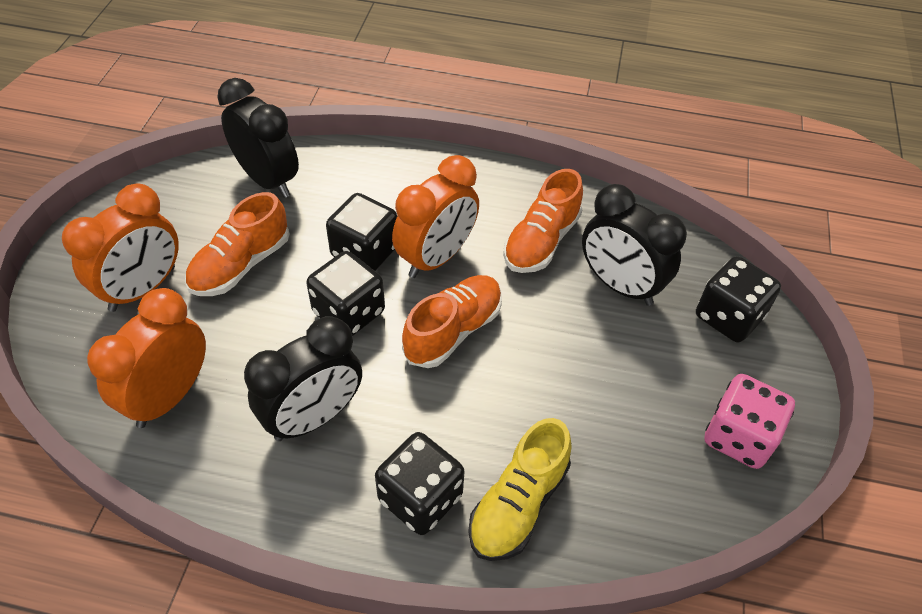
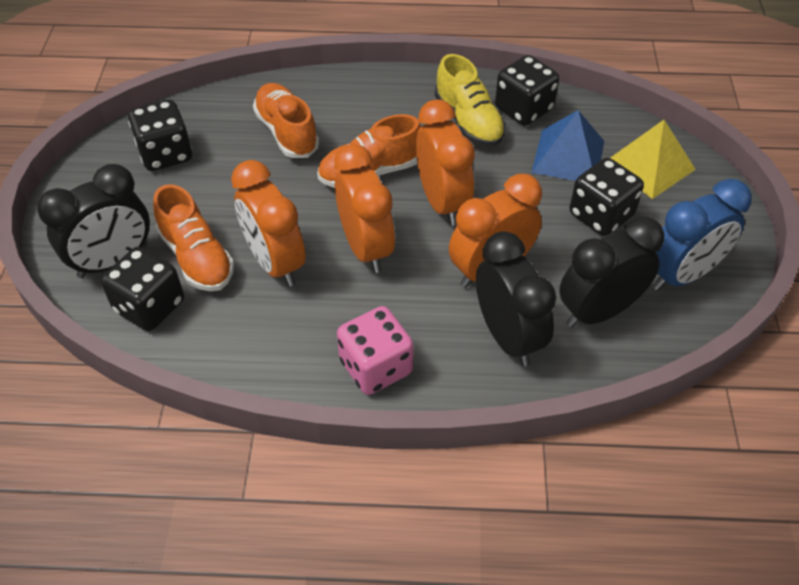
blue clock: none = 0 -> [653,179,752,291] = 1
blue pyramid: none = 0 -> [532,110,604,181] = 1
orange clock: [62,183,179,312] [87,288,206,428] [392,155,479,278] = 3 -> [231,160,306,287] [334,144,395,273] [416,99,475,226] [449,174,542,288] = 4
yellow pyramid: none = 0 -> [610,120,696,199] = 1

